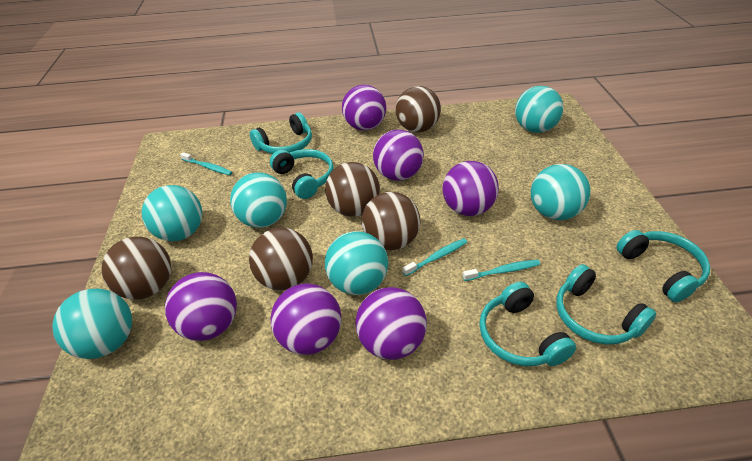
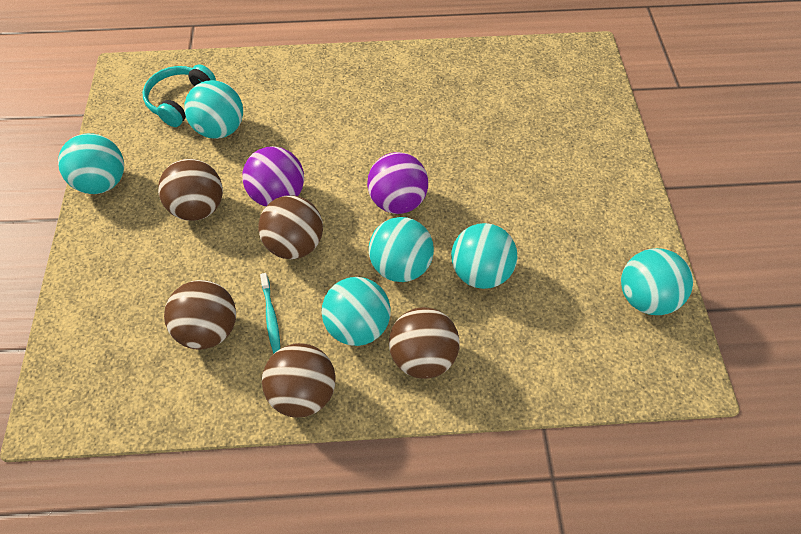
purple ball: [165,272,237,341] [271,284,341,355] [342,85,386,130] [355,287,427,360] [373,129,424,181] [442,161,499,216] = 6 -> [242,146,304,207] [367,152,428,214] = 2
turquoise headphones: [250,112,312,154] [270,149,334,199] [479,282,576,366] [556,264,656,345] [616,230,711,302] = 5 -> [143,64,216,127] = 1
turquoise toothbrush: [180,152,232,175] [403,238,467,276] [463,260,540,281] = 3 -> [260,273,280,353] = 1

